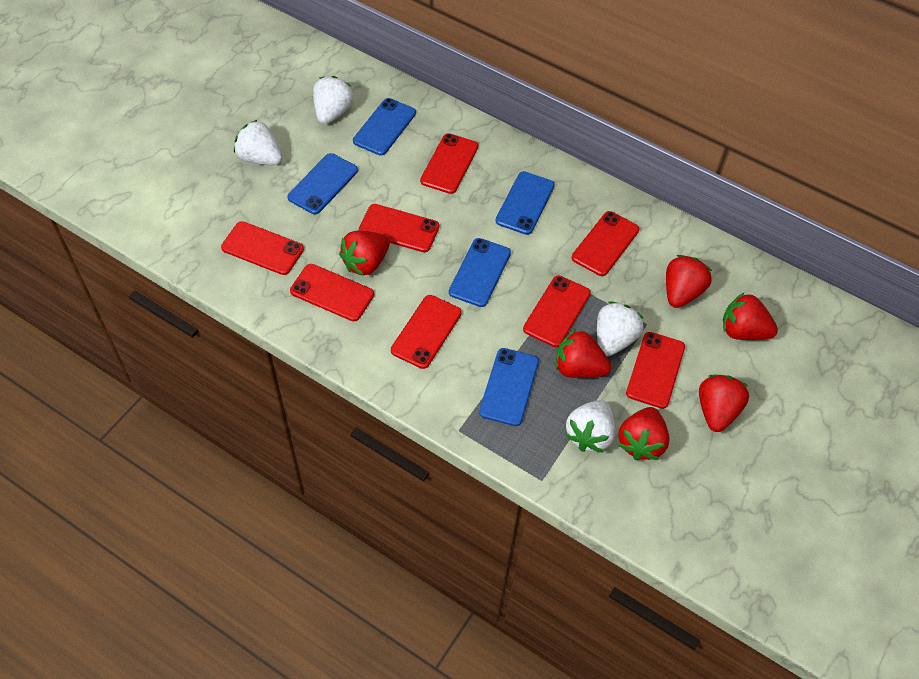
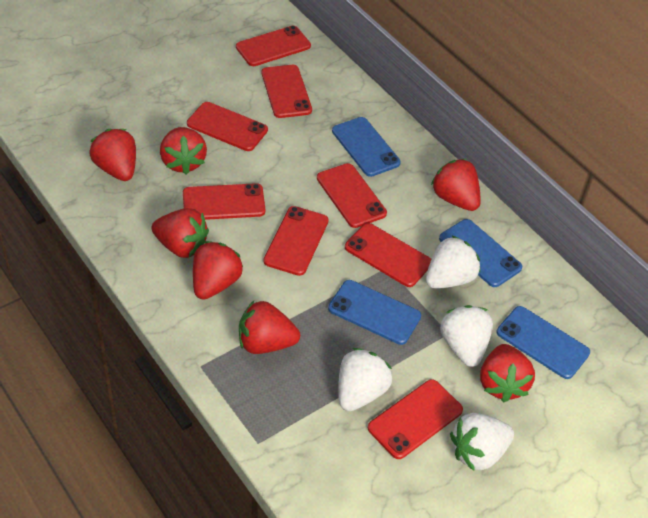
blue phone: [287,153,358,214] [353,98,416,156] [449,238,511,307] [479,348,539,426] [496,171,555,235] = 5 -> [328,280,421,345] [332,117,401,177] [439,219,523,287] [497,306,590,379] = 4
red strawberry: [339,231,390,276] [556,329,611,378] [618,407,670,460] [666,255,712,308] [699,375,749,432] [723,293,778,340] = 6 -> [89,129,136,181] [151,208,209,258] [160,127,207,175] [193,241,243,300] [239,301,300,354] [431,159,481,211] [480,344,535,402] = 7

